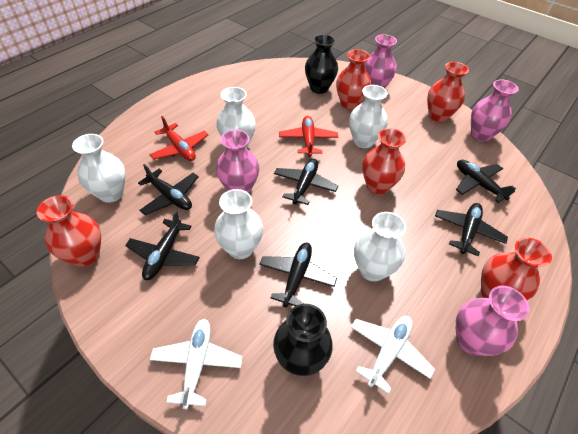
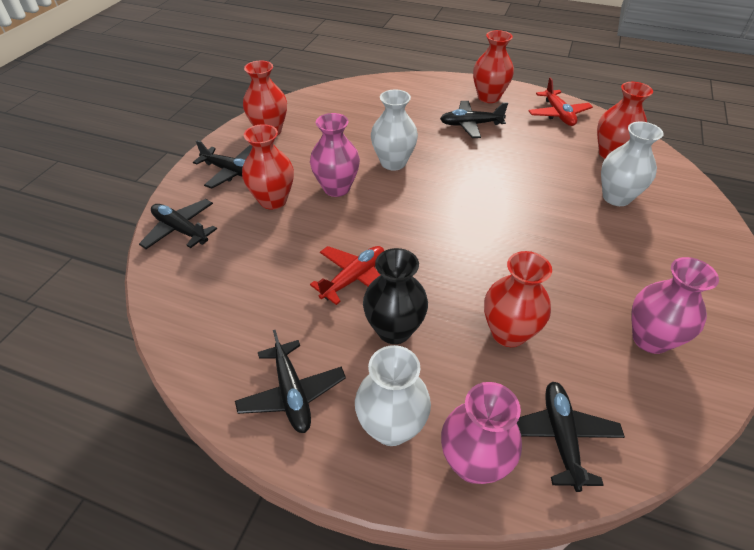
black plane: [125,210,200,280] [138,164,199,215] [259,242,337,307] [274,159,338,205] [435,203,508,256] [456,160,516,203] = 6 -> [139,199,217,249] [193,140,252,189] [235,330,346,433] [440,101,508,138] [517,382,625,492] = 5
black vase: [273,304,333,376] [305,34,338,94] = 2 -> [363,248,428,344] = 1
pink vase: [216,130,259,193] [364,34,397,88] [456,286,529,356] [471,79,519,142] = 4 -> [310,113,360,197] [441,382,522,484] [631,257,719,354] = 3
white plane: [150,319,242,409] [351,316,435,394] = 2 -> none = 0
white vase: [72,134,126,203] [214,189,263,259] [216,87,256,148] [349,85,388,148] [354,212,406,282] = 5 -> [355,345,431,446] [371,89,418,171] [601,122,664,206] = 3

